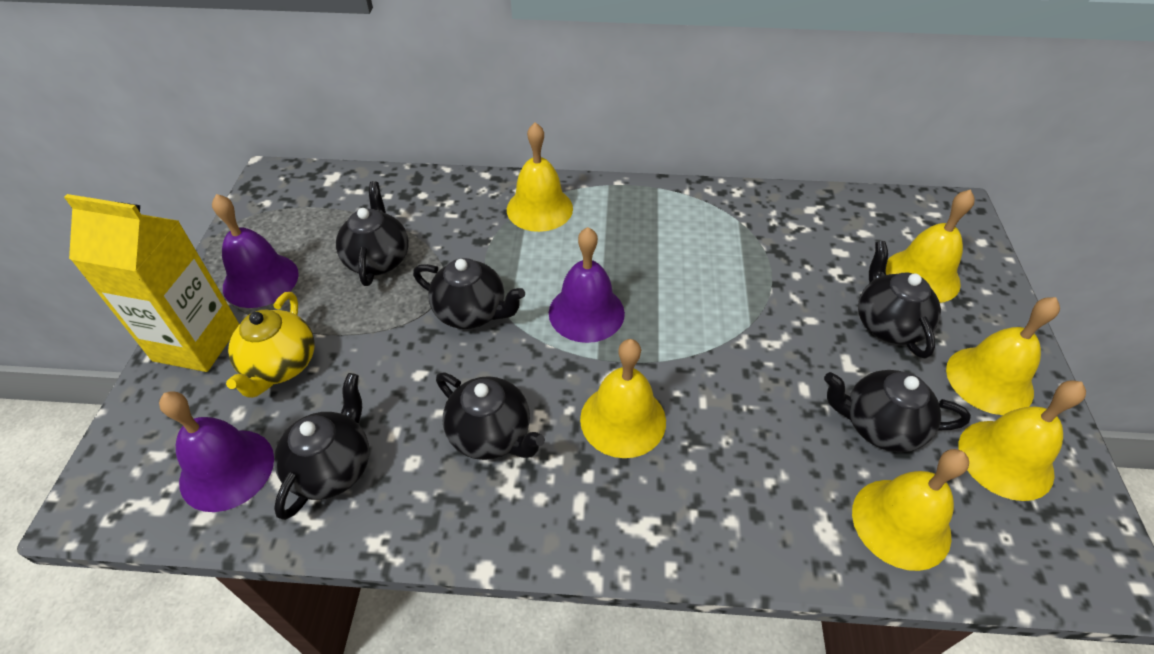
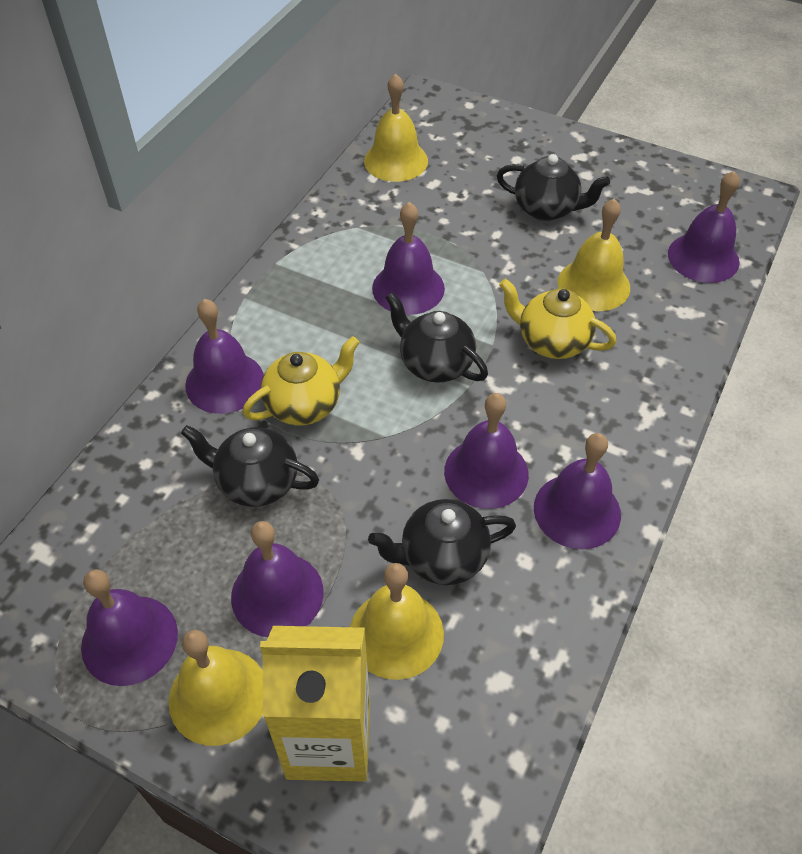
black teapot: [274,373,369,520] [336,181,409,286] [413,258,525,329] [436,373,545,460] [824,370,971,452] [858,241,941,358] = 6 -> [181,425,319,507] [368,499,516,585] [385,292,488,383] [497,154,610,221] = 4
purple bell: [159,391,274,512] [212,194,299,308] [549,227,625,343] = 3 -> [81,569,178,686] [185,299,264,414] [231,521,324,637] [372,202,445,315] [444,393,529,509] [534,433,621,549] [668,171,740,283] = 7
yellow bell: [507,122,573,232] [580,339,666,458] [852,449,969,571] [886,189,975,303] [946,297,1060,415] [958,380,1086,501] = 6 -> [169,630,263,746] [350,563,444,680] [364,73,428,182] [558,199,630,311] = 4
yellow teapot: [226,292,314,398] = 1 -> [243,336,360,426] [499,278,616,359] = 2

